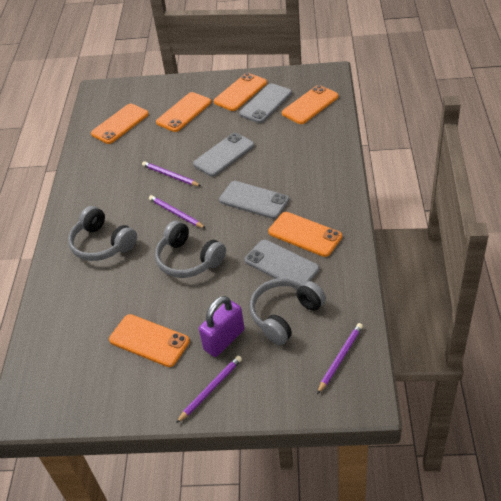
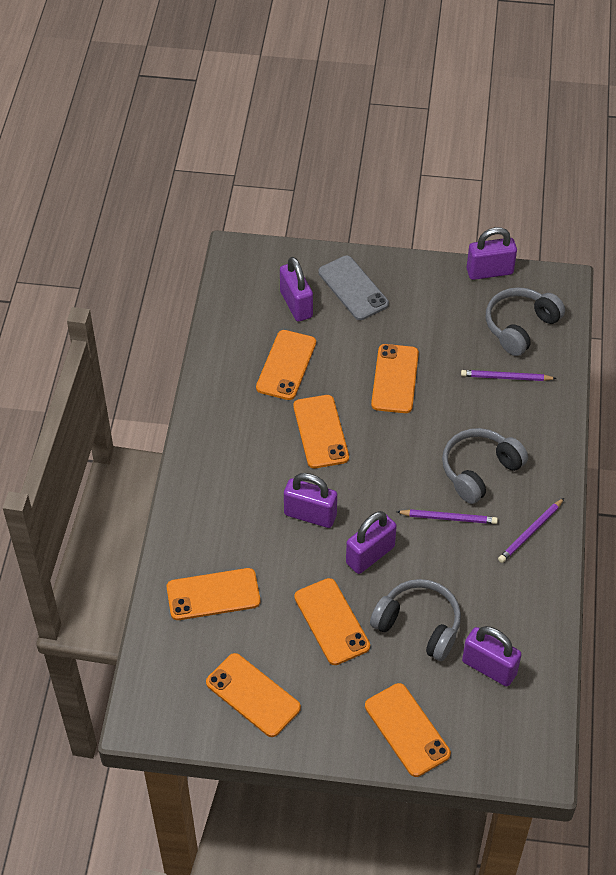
grey phone: [193,133,254,177] [219,181,289,219] [239,83,292,123] [244,240,319,290] = 4 -> [318,255,389,320] = 1
orange phone: [91,104,149,144] [109,314,190,367] [156,92,211,132] [214,73,267,111] [268,212,342,257] [282,85,339,124] = 6 -> [167,568,260,620] [206,653,301,737] [256,330,316,400] [293,395,349,468] [294,578,370,665] [365,683,451,777] [371,344,419,413] = 7
purple padlock: [199,296,244,357] = 1 -> [280,257,313,322] [284,473,337,528] [346,511,397,574] [462,626,522,687] [467,227,517,280] = 5
purple pencil: [142,161,201,186] [149,195,205,228] [176,356,242,423] [317,323,363,394] = 4 -> [397,509,498,524] [461,370,557,381] [498,498,564,563] = 3

